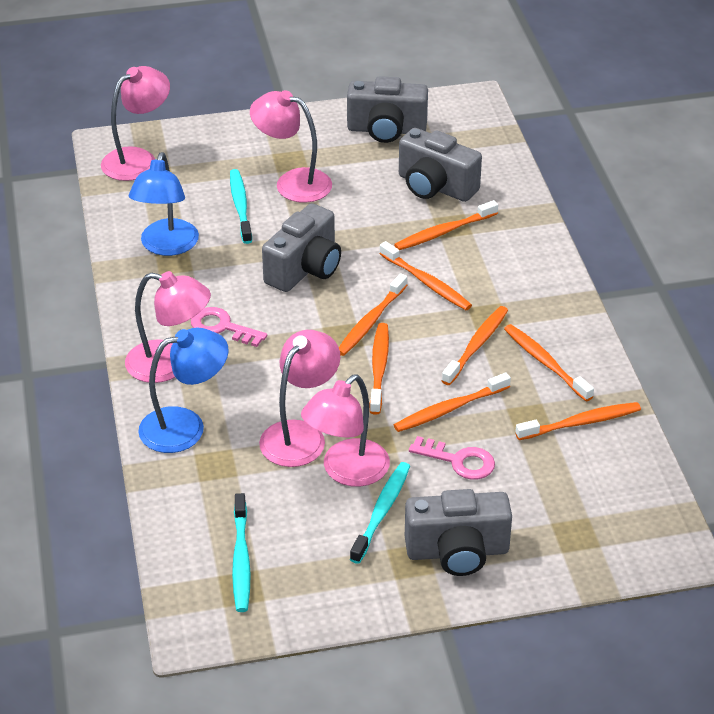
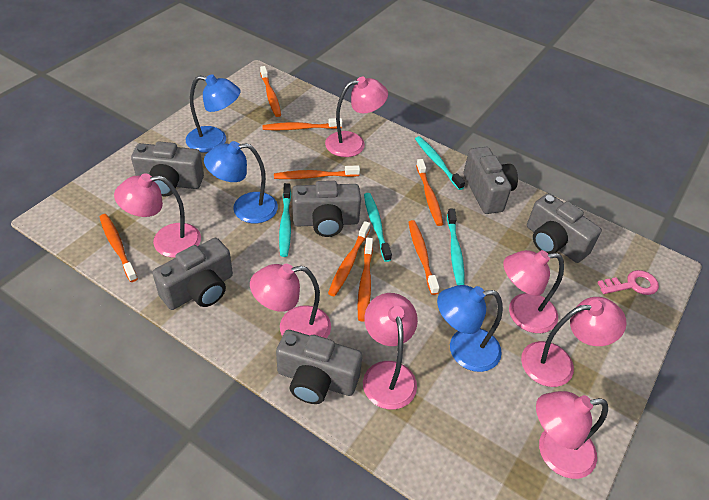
blue lamp: [129,152,199,256] [138,328,229,453] = 2 -> [186,74,240,153] [204,141,278,223] [437,285,503,372] = 3
grey camera: [262,203,341,292] [347,76,428,143] [399,128,482,202] [405,489,512,576] = 4 -> [131,141,204,196] [152,238,233,310] [276,330,362,404] [292,181,361,237] [463,147,518,214] [527,193,602,263] = 6
pink key: [191,307,267,347] [409,436,495,480] = 2 -> [597,270,659,295] = 1
pink lamp: [101,66,170,181] [125,271,211,383] [250,90,332,203] [259,330,340,467] [301,374,390,487] = 5 -> [114,173,201,258] [250,264,331,338] [325,77,388,157] [363,293,418,409] [503,250,564,333] [521,297,627,387] [536,391,608,479] = 7
turquoise toothbrush: [230,169,252,244] [232,493,251,612] [350,462,410,564] = 3 -> [279,183,291,257] [364,193,392,262] [415,136,465,190] [447,209,464,285] = 4

